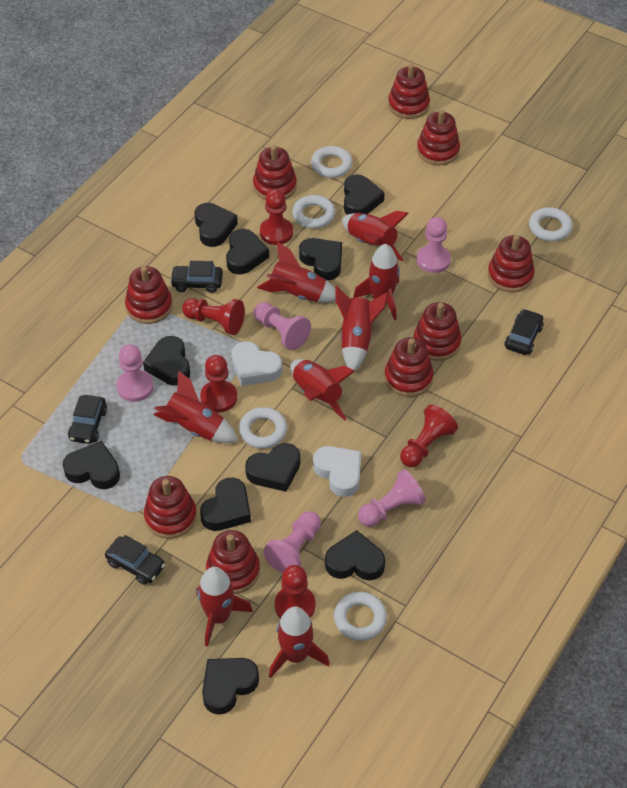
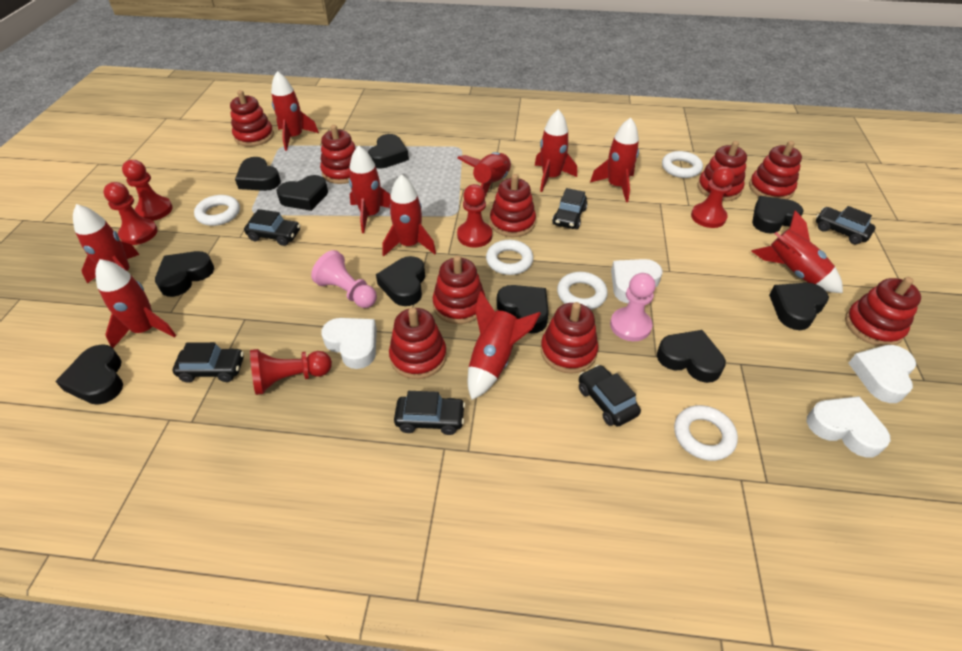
black car: [68,395,107,444] [105,535,165,585] [170,261,223,293] [505,309,544,355] = 4 -> [173,342,244,383] [244,209,300,246] [394,391,465,435] [552,188,587,229] [579,365,641,426] [816,206,875,244] = 6
pink pawn: [116,344,154,402] [254,302,311,350] [263,511,321,573] [358,469,426,527] [417,217,451,273] = 5 -> [311,250,377,308] [610,273,656,341] = 2
red rocket: [153,370,238,443] [196,567,253,647] [257,242,336,303] [269,606,330,678] [290,359,355,420] [335,286,388,371] [342,211,409,262] [353,244,400,320] = 8 -> [73,204,140,283] [95,259,176,348] [271,71,319,151] [349,145,391,233] [383,174,436,256] [457,152,511,196] [467,291,541,400] [535,109,577,192] [590,118,639,202] [751,210,843,293] = 10
white heart: [232,341,282,386] [313,446,361,497] = 2 -> [321,318,377,369] [611,259,662,303] [807,396,890,458] [848,345,916,403] = 4

